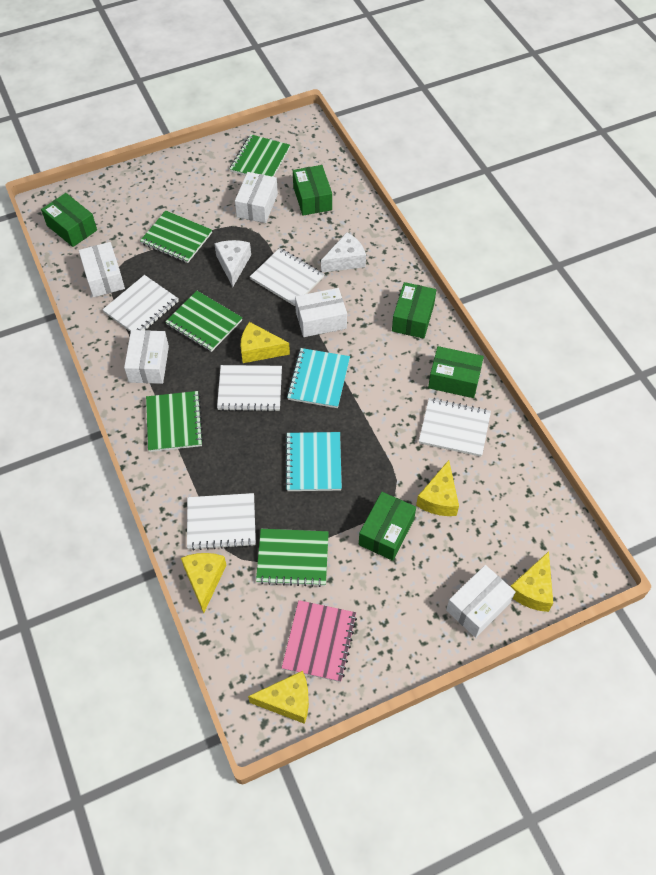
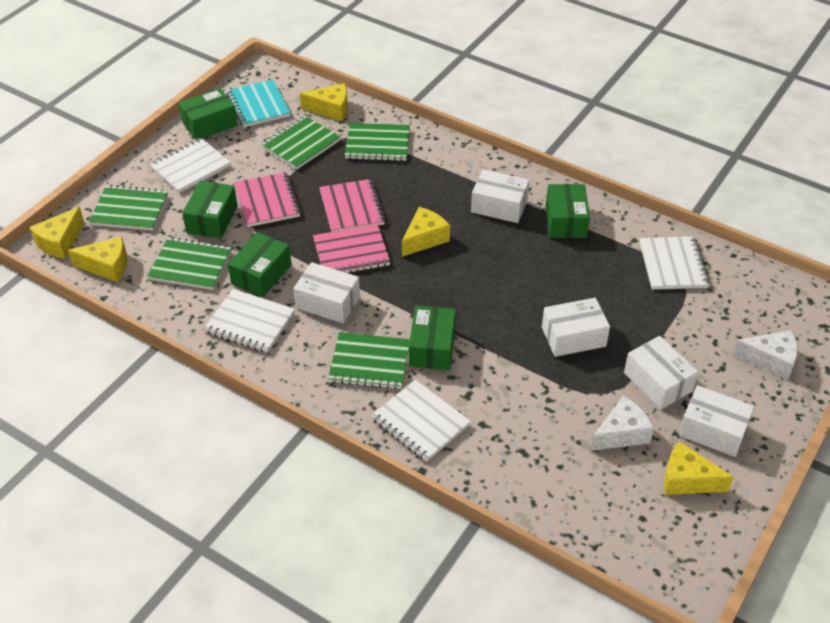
pink notebook: [282,600,357,682] = 1 -> [234,172,301,227] [313,224,391,273] [319,179,386,232] = 3
turquoise notebook: [285,432,342,491] [287,348,350,408] = 2 -> [226,79,291,127] = 1
white notebook: [102,275,179,332] [187,493,256,551] [217,365,282,412] [250,248,324,306] [419,398,491,457] = 5 -> [149,138,231,193] [204,289,295,353] [371,380,471,462] [640,236,710,290] = 4

